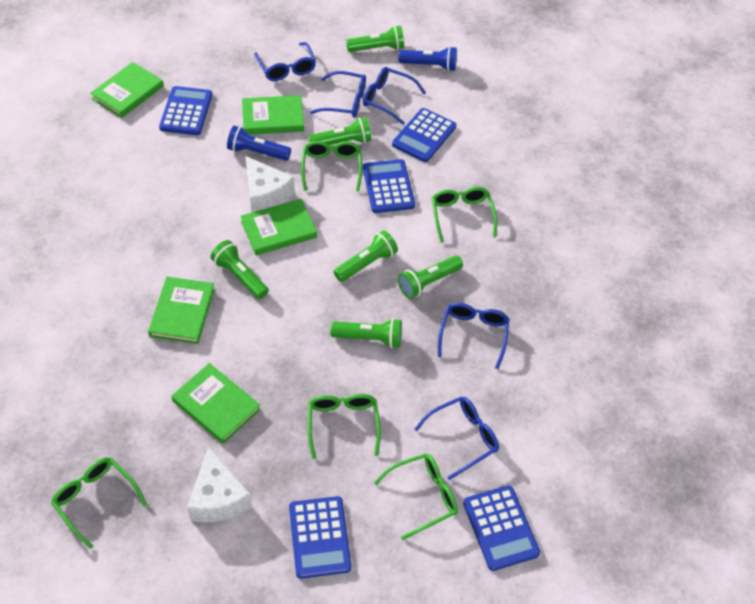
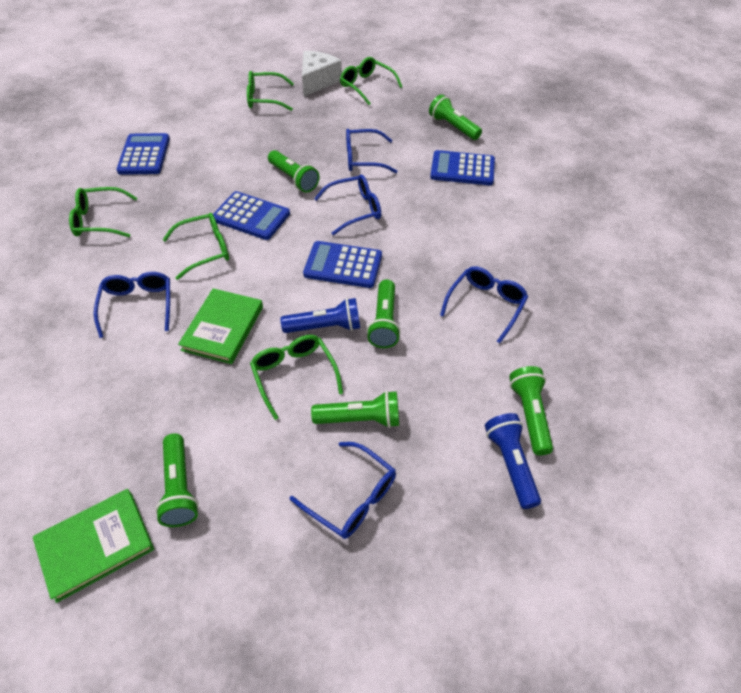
blue calculator: [159,86,212,135] [289,496,351,579] [363,159,415,213] [392,108,456,162] [463,485,540,571] = 5 -> [116,133,170,175] [213,191,290,240] [303,241,382,288] [430,150,495,185] = 4
green book: [90,62,164,118] [148,277,215,344] [171,363,261,444] [241,199,317,255] [242,95,304,135] = 5 -> [33,489,154,603] [178,288,263,364] = 2
white cheese: [187,446,252,523] [245,156,295,212] = 2 -> [302,51,342,97] = 1

